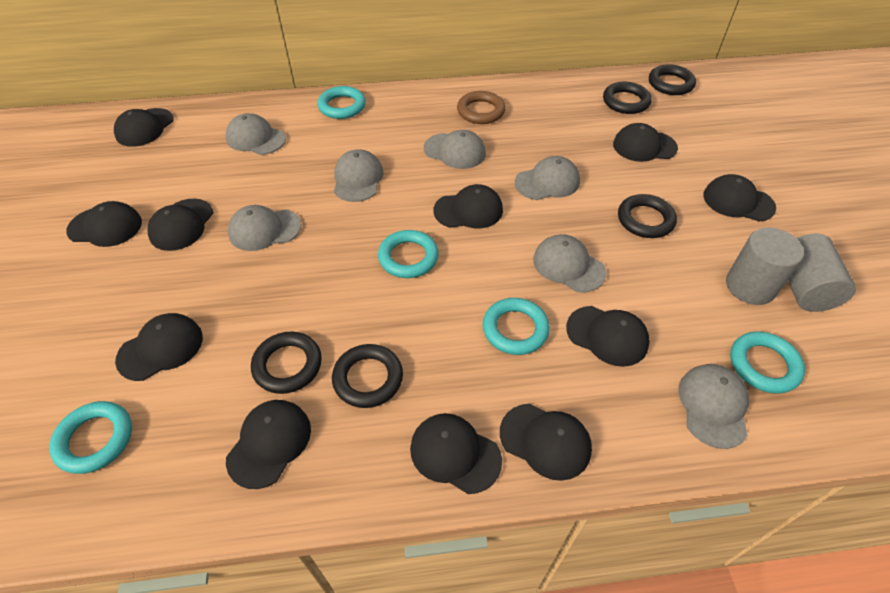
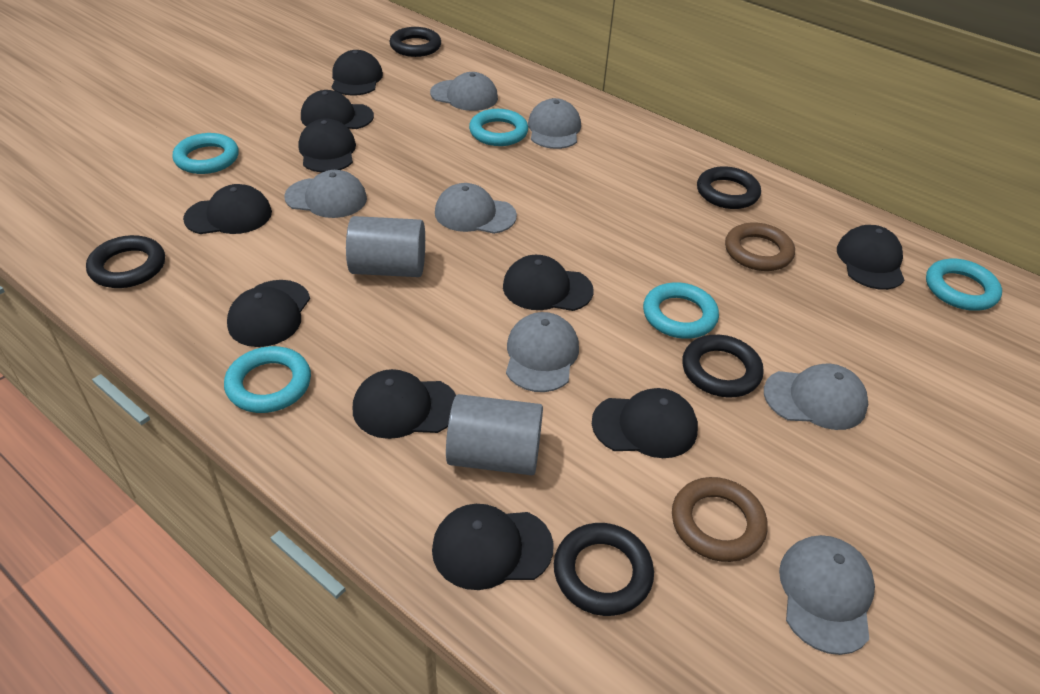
black cap: [66,201,142,247] [114,108,174,147] [115,313,203,381] [147,198,213,251] [226,400,311,489] [410,413,502,494] [433,184,503,228] [500,404,592,481] [566,306,650,367] [613,123,678,162] [703,174,776,222] = 11 -> [183,184,272,234] [227,280,310,347] [299,118,356,172] [301,90,374,129] [332,50,383,96] [353,369,456,439] [432,504,554,590] [503,255,594,311] [592,388,698,458] [837,225,904,290] = 10
brown ring: [457,91,506,124] = 1 -> [672,477,767,562] [725,222,795,271] = 2

